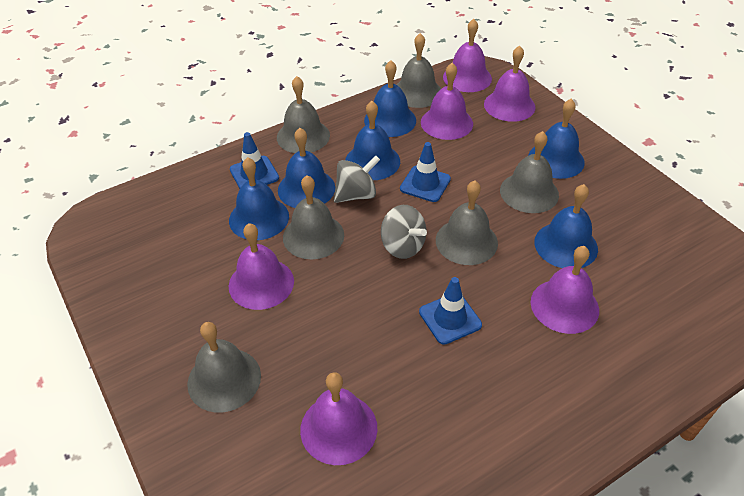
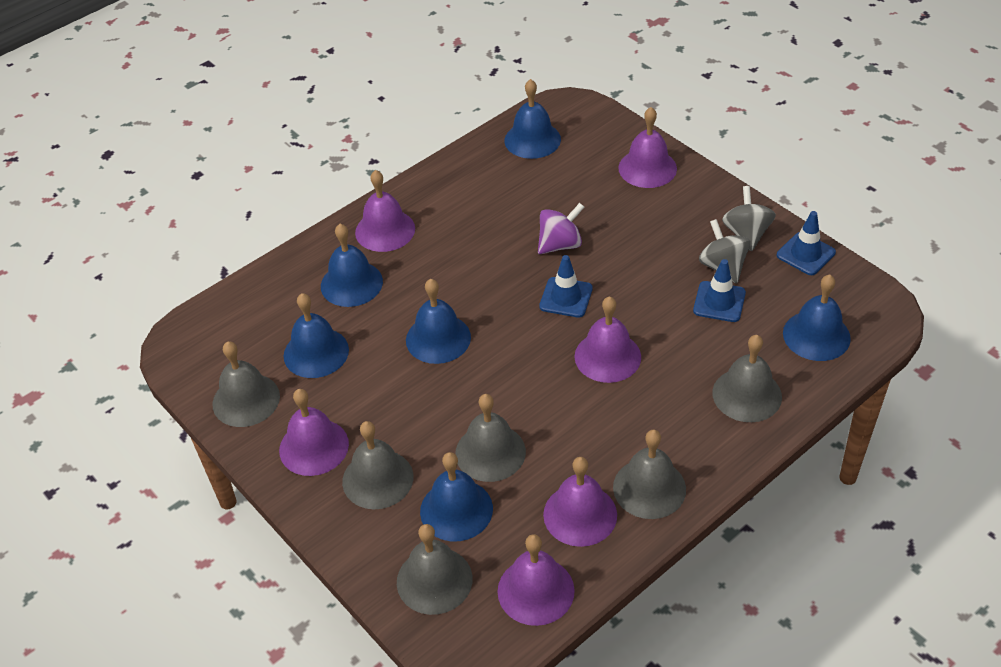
purple spinning top: none = 0 -> [538,203,584,254] = 1

